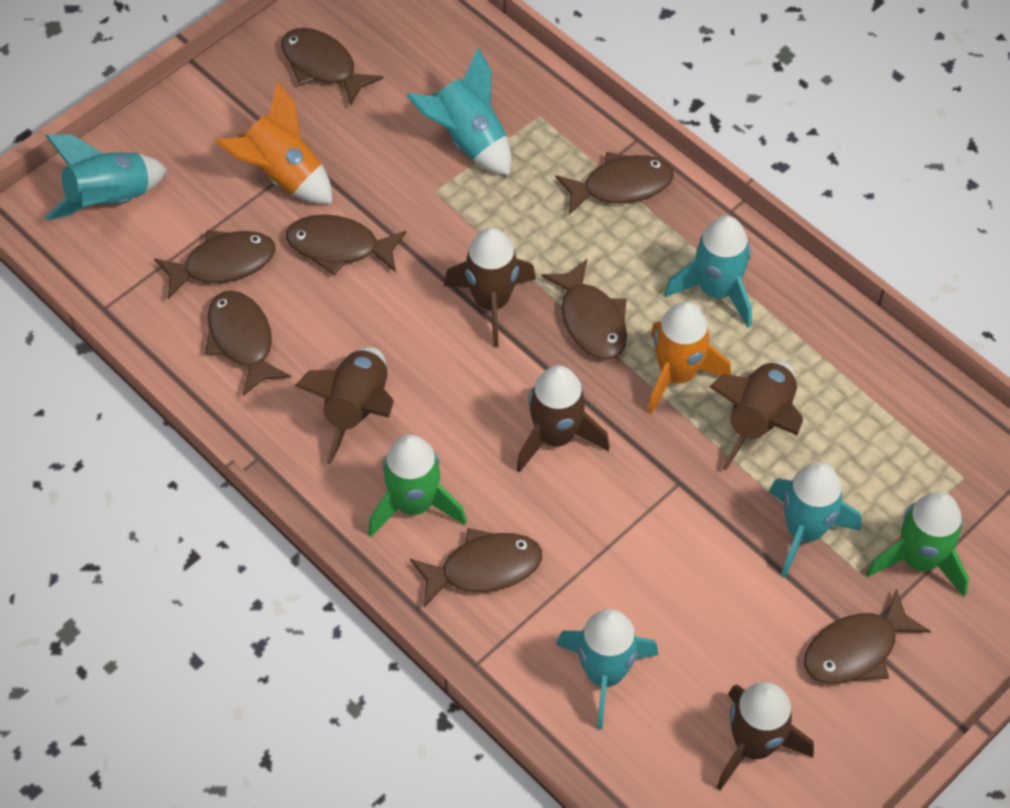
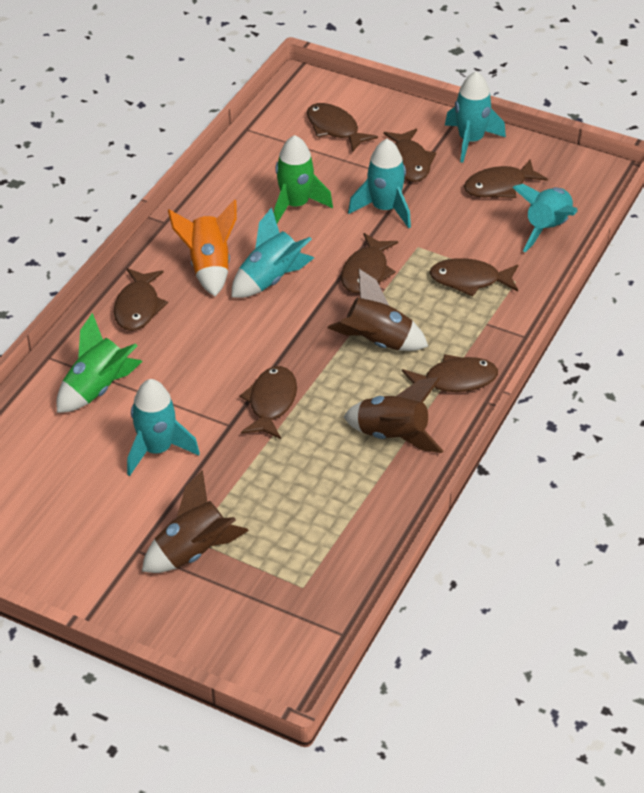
brown rocket: [295,347,394,465] [444,228,536,347] [516,365,610,473] [709,361,803,470] [716,682,814,791] = 5 -> [142,471,249,573] [327,269,429,351] [344,377,443,453] = 3
orange rocket: [215,81,332,204] [647,301,731,414] = 2 -> [168,199,237,296] = 1

